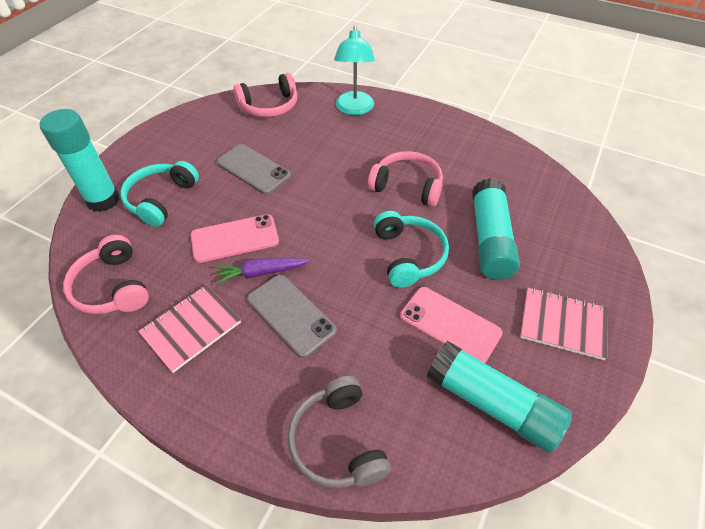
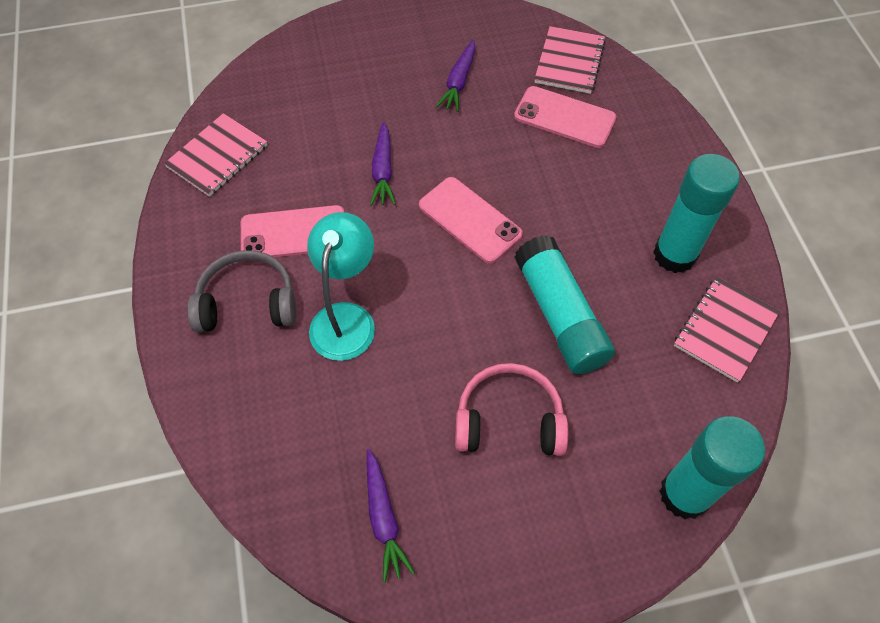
grey phone: [217,144,291,195] [247,275,337,358] = 2 -> none = 0
pink headphones: [63,235,149,314] [233,73,298,117] [368,151,443,207] = 3 -> [455,363,568,456] = 1
pink notebook: [138,285,241,373] [520,288,608,360] = 2 -> [164,113,267,197] [534,26,606,94] [674,277,780,383] = 3
pink phone: [191,214,279,263] [400,287,503,363] = 2 -> [241,205,344,258] [419,177,523,264] [514,86,617,148] = 3
purple carrot: [215,258,310,284] = 1 -> [367,449,415,583] [370,122,396,206] [436,40,476,112] = 3
turquoise headphones: [120,161,199,227] [374,211,449,288] = 2 -> none = 0

